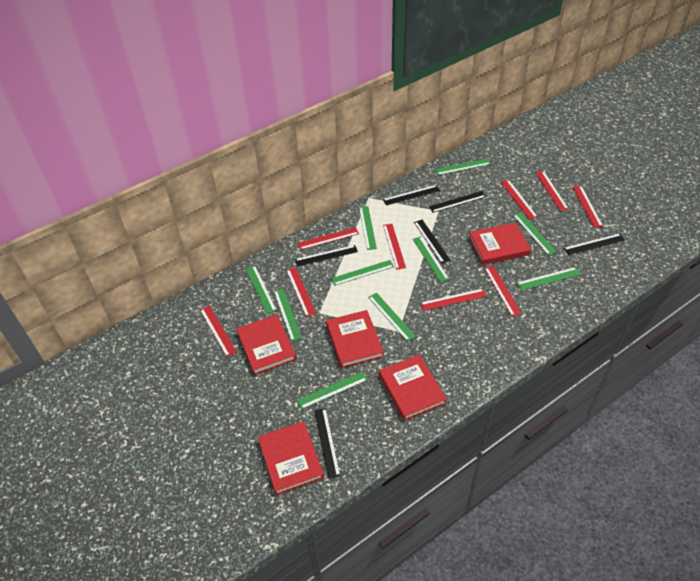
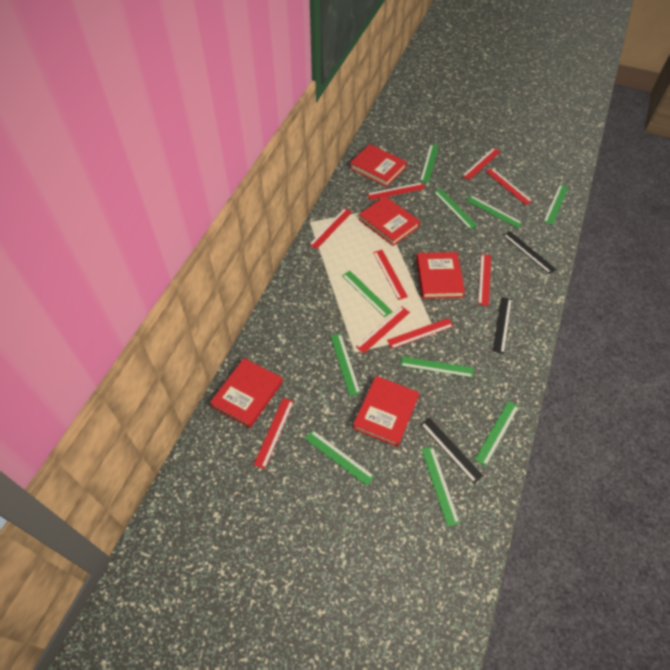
black ruler: [295,245,358,266] [314,408,341,479] [383,185,440,205] [414,220,451,263] [429,191,486,213] [564,233,625,255] = 6 -> [421,418,483,484] [493,297,512,354] [503,231,556,274] = 3

